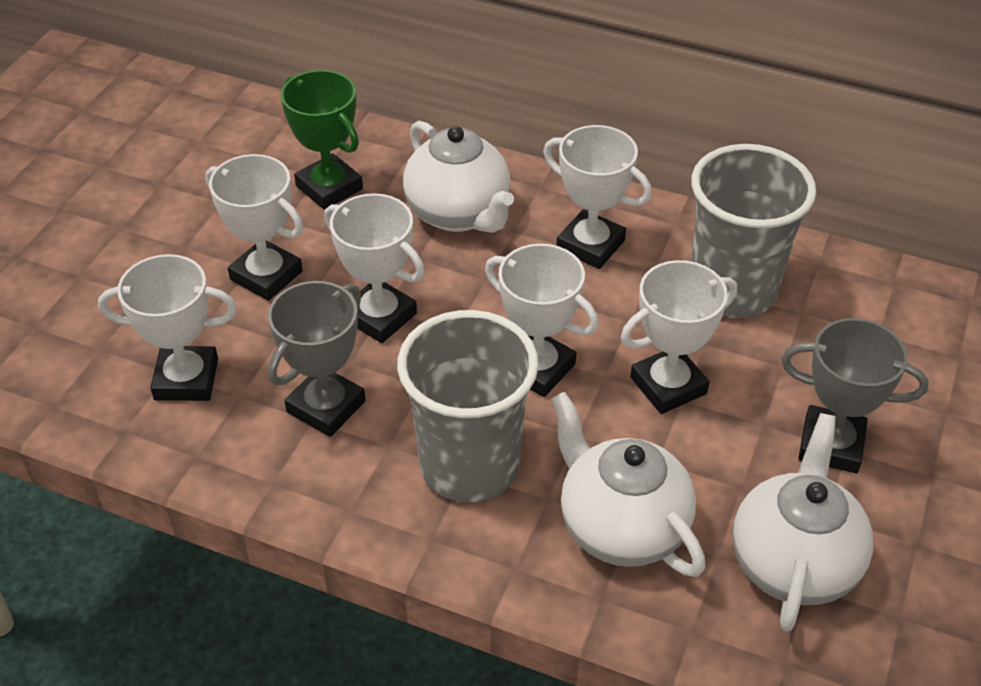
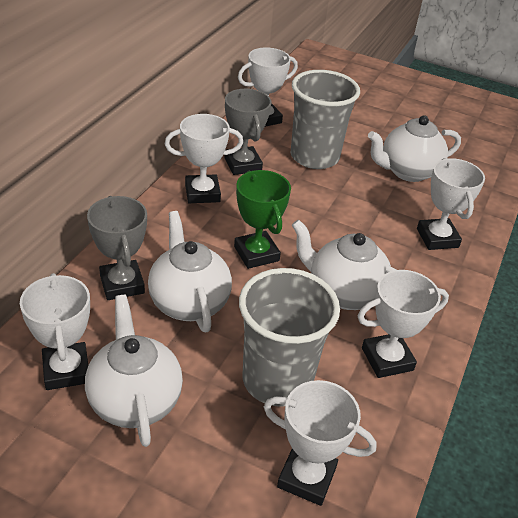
white teapot: [403,121,514,233] [552,392,706,577] [733,413,874,632] = 3 -> [85,295,183,447] [148,211,232,332] [292,219,396,310] [368,115,461,182] = 4

